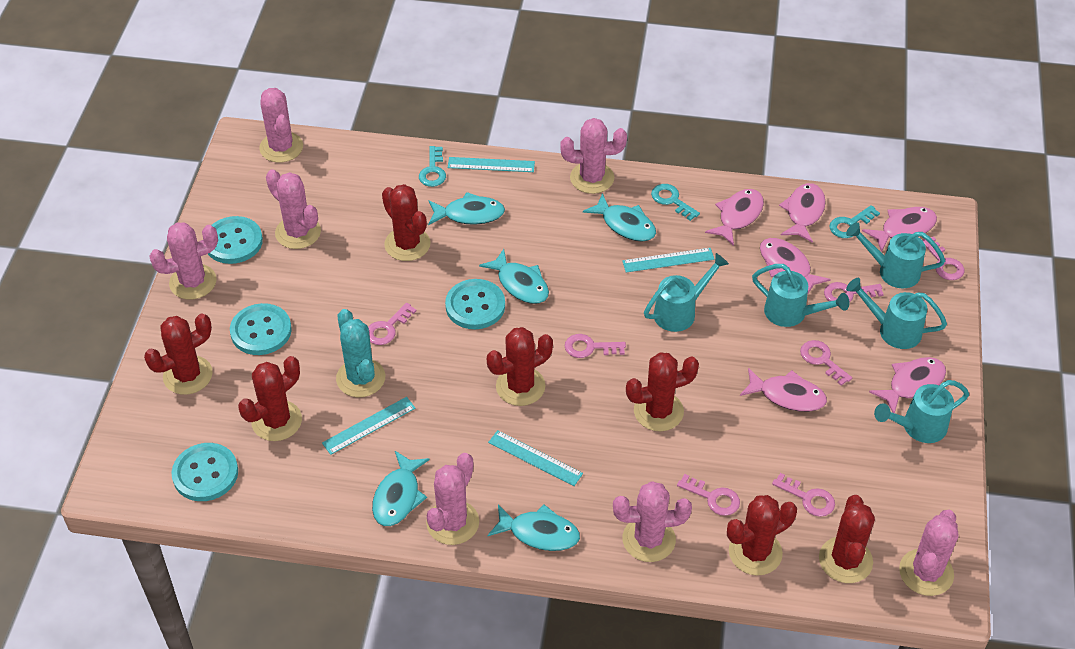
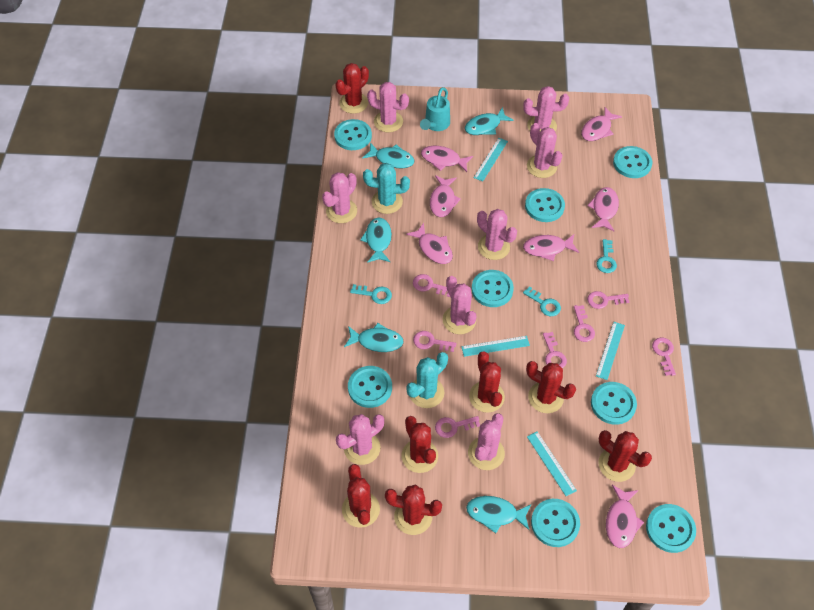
pink cactus: [149,223,218,299] [259,88,303,163] [266,169,321,249] [426,453,479,545] [560,118,627,194] [613,481,692,562] [899,510,958,596] = 7 -> [322,172,357,223] [336,414,384,465] [367,82,409,132] [442,276,477,334] [468,413,505,470] [477,209,517,260] [523,86,569,131] [527,123,563,178] = 8
pink fish: [705,189,764,246] [740,368,827,412] [760,238,831,293] [779,183,826,243] [862,207,937,252] [869,357,946,413] = 6 -> [406,223,453,264] [421,146,473,172] [430,175,461,217] [523,234,579,261] [581,107,622,141] [587,187,619,231] [606,485,644,548] = 7
turquoise button: [172,443,238,501] [208,216,263,264] [230,303,292,355] [445,279,505,329] = 4 -> [334,119,372,150] [348,366,392,408] [472,270,514,307] [525,188,565,222] [531,499,580,547] [591,382,637,425] [613,146,653,178] [646,504,696,553] = 8
turquoise cactus: [336,309,385,397] = 1 -> [363,163,410,214] [406,352,448,408] = 2
turquoise watering can: [644,253,729,332] [752,264,850,327] [846,222,945,288] [846,278,947,349] [874,380,969,443] = 5 -> [420,87,450,131] = 1

